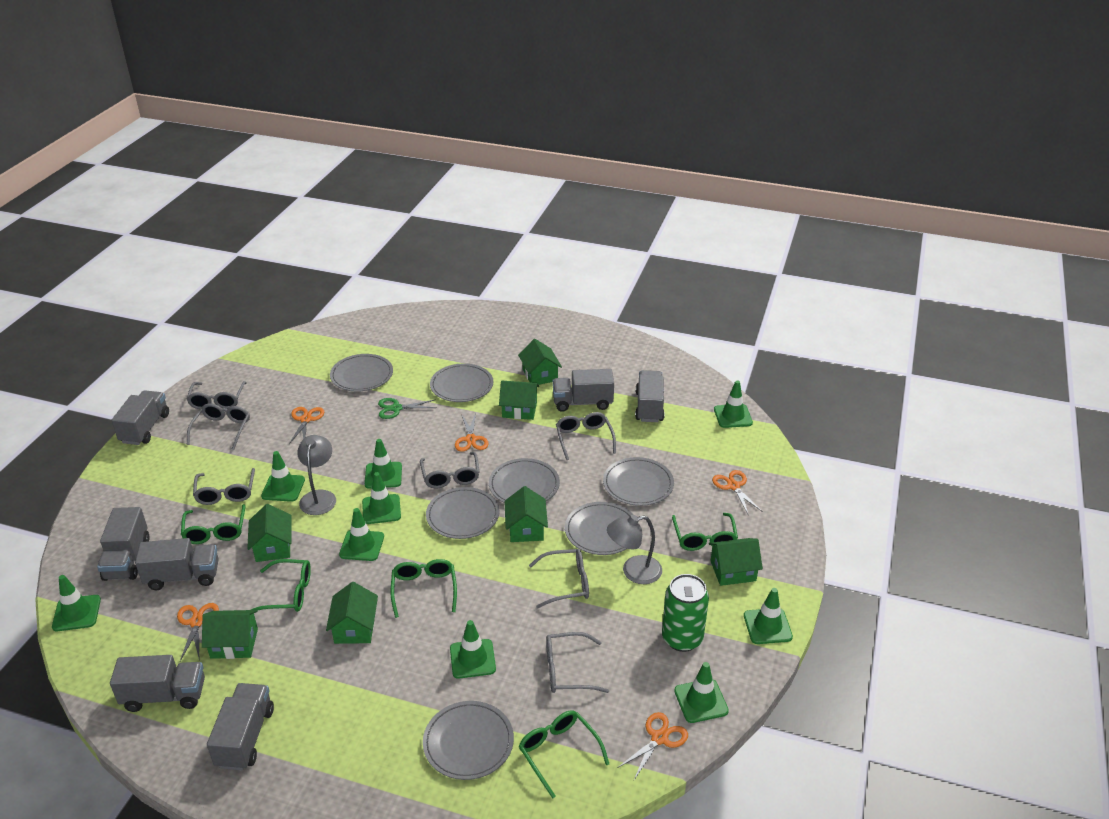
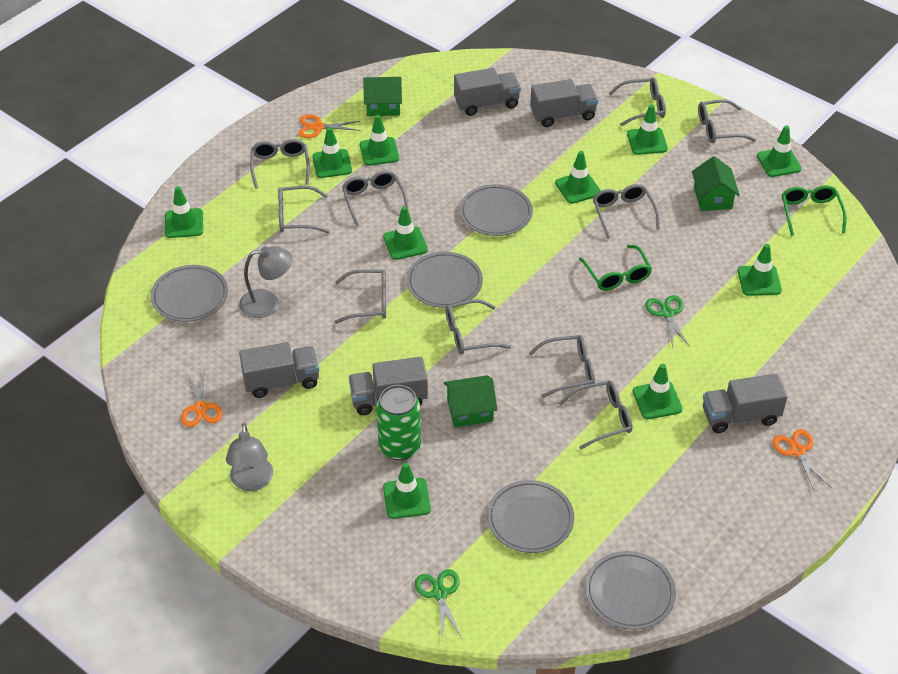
green glasses: [181,504,246,544] [251,559,311,612] [391,559,457,618] [519,710,609,798] [672,513,738,551] = 5 -> [579,245,652,291] [782,185,847,236] = 2
green house: [202,610,258,659] [247,504,292,562] [326,582,378,644] [499,381,539,420] [504,486,548,542] [518,339,562,385] [709,538,763,586] = 7 -> [363,77,402,116] [444,375,497,427] [692,156,740,211] = 3
green scissors: [378,398,437,419] = 1 -> [415,569,462,638] [645,295,690,348] = 2
green traffic cone: [52,575,101,631] [261,451,305,502] [339,508,384,561] [362,472,401,524] [365,439,402,489] [450,620,496,679] [674,662,729,723] [714,380,753,428] [744,588,793,644] = 9 -> [165,186,203,238] [312,127,352,178] [360,115,399,166] [383,206,428,260] [383,462,431,519] [555,151,601,204] [627,104,668,155] [633,364,683,419] [738,244,782,296] [757,126,802,177] = 10
grey glasses: [187,381,247,409] [187,403,250,450] [193,468,255,505] [420,452,479,488] [529,549,589,609] [546,632,609,693] [556,412,616,460] = 7 -> [250,139,310,189] [278,186,330,233] [334,269,386,324] [342,170,408,226] [445,299,511,355] [529,335,595,398] [559,381,633,449] [593,184,660,239] [609,77,666,126] [698,99,756,143] = 10
grey plate: [330,354,393,392] [423,701,514,780] [426,487,499,539] [430,363,493,402] [489,458,560,503] [565,502,633,555] [603,457,674,506] = 7 -> [151,265,228,322] [406,252,483,308] [460,184,533,236] [487,480,574,553] [585,551,676,630] = 5
grey truck: [97,507,150,581] [110,655,205,712] [111,390,169,445] [135,538,219,590] [207,683,274,770] [552,369,614,412] [635,370,665,422] = 7 -> [239,342,319,398] [349,357,428,415] [454,68,521,116] [530,79,598,127] [703,374,788,433] = 5
orange scissors: [177,603,219,661] [289,407,324,444] [455,413,489,452] [617,712,688,780] [712,470,763,514] = 5 -> [181,368,222,427] [299,115,360,138] [772,429,831,492] = 3

